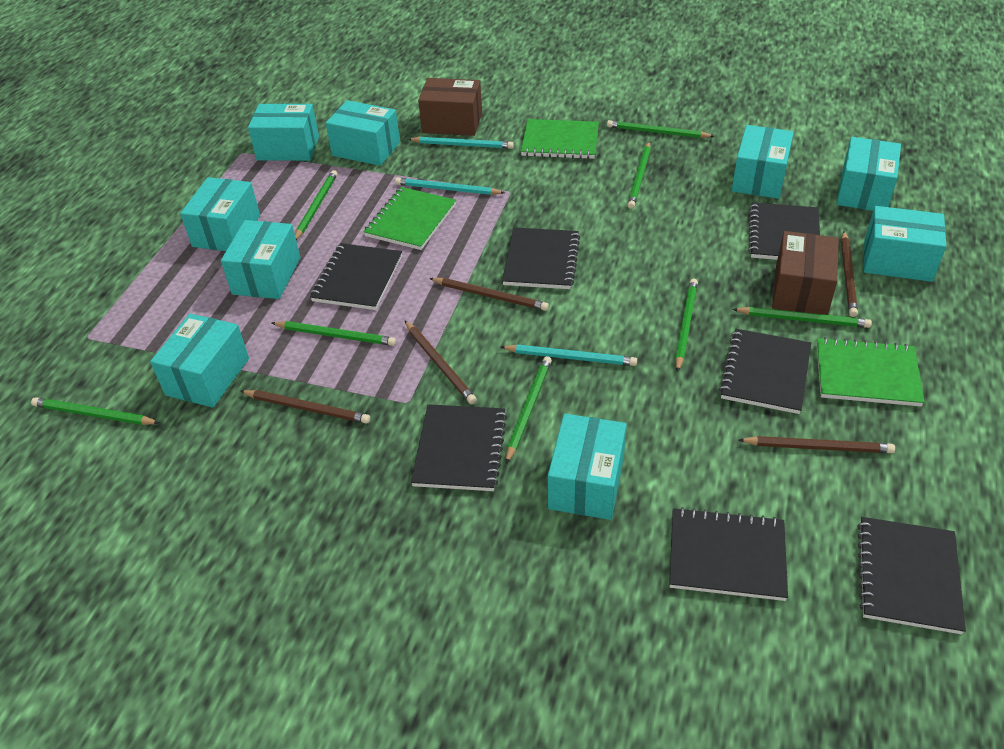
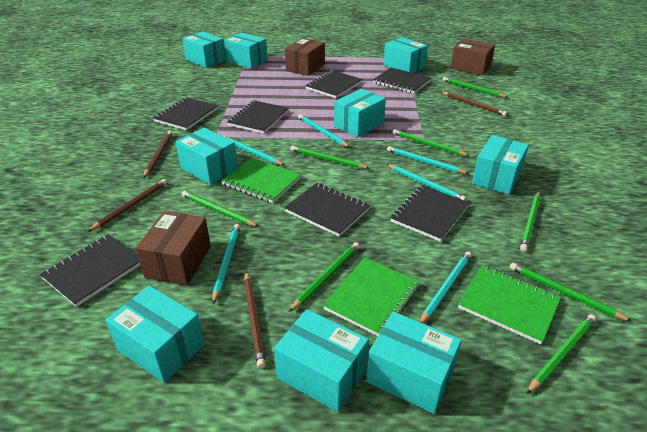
brown box: [418,78,482,136] [772,231,839,315] = 2 -> [135,211,211,285] [285,38,325,76] [451,38,495,76] = 3
brown pencil: [241,390,370,424] [405,321,477,404] [429,278,549,311] [739,436,895,453] [841,231,858,317] = 5 -> [88,179,167,232] [143,131,173,178] [244,271,266,368] [441,92,507,116] = 4
turquoise pencil: [395,177,505,195] [408,137,514,149] [501,344,637,366] = 3 -> [212,224,240,304] [223,135,284,165] [298,114,350,147] [387,146,470,174] [387,164,466,201] [420,251,472,323] = 6

